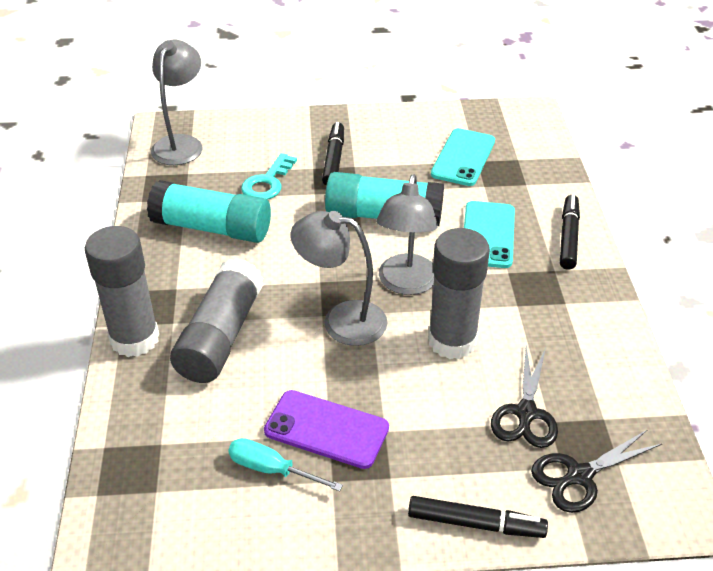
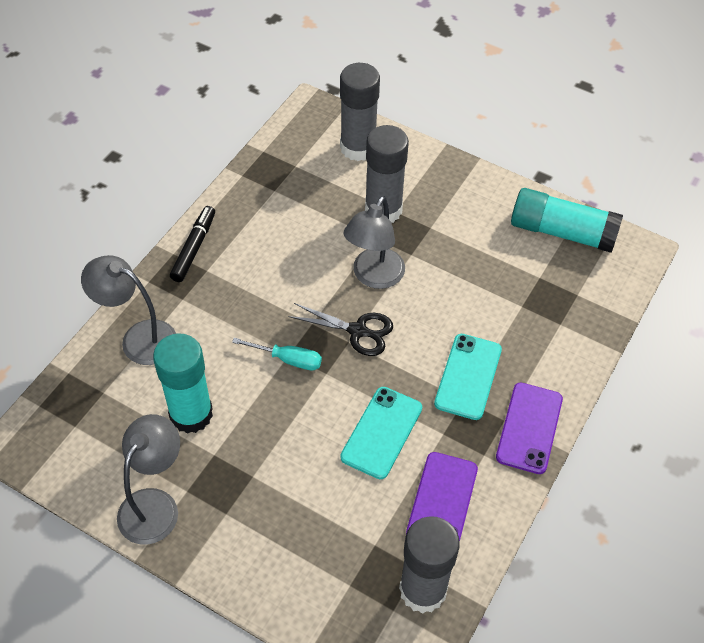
black marker: [322,122,344,186] [408,496,548,538] [560,195,580,270] = 3 -> [170,206,215,282] = 1
black scissors: [491,346,558,448] [531,429,663,513] = 2 -> [288,303,393,356] = 1
purple phone: [264,390,389,469] = 1 -> [406,452,478,540] [496,382,563,474] = 2
turquoise key: [241,153,297,200] = 1 -> none = 0

